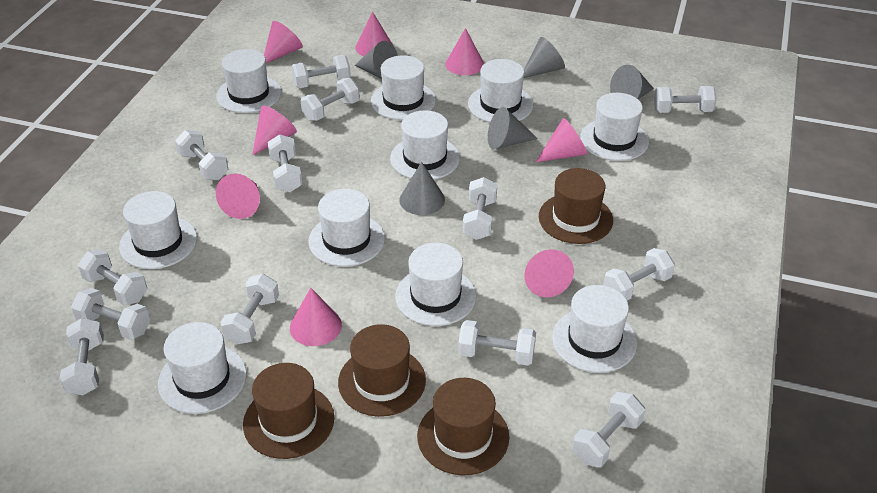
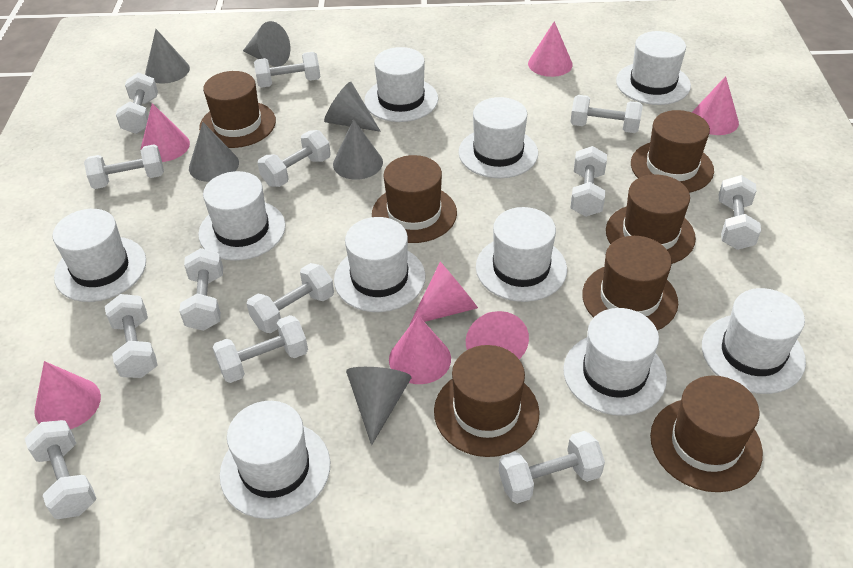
brown hat: [243,363,334,459] [338,324,426,417] [417,378,509,475] [539,168,613,244] = 4 -> [199,71,276,148] [372,155,457,243] [434,345,540,457] [582,236,678,330] [606,174,696,264] [631,110,714,193] [650,376,763,492] = 7
grey cone: [355,41,398,79] [399,162,445,215] [488,107,538,149] [524,37,565,78] [610,65,654,99] = 5 -> [145,29,190,83] [189,122,239,182] [243,21,290,67] [324,82,381,132] [333,119,383,180] [346,367,412,445] = 6
pink cone: [216,173,260,219] [252,105,297,156] [264,21,303,63] [290,288,342,346] [356,12,393,56] [445,28,484,75] [524,249,574,297] [536,118,587,162] = 8 -> [34,361,101,429] [140,103,190,162] [389,315,451,384] [409,262,478,326] [466,311,529,359] [528,21,573,77] [692,76,739,135] = 7

